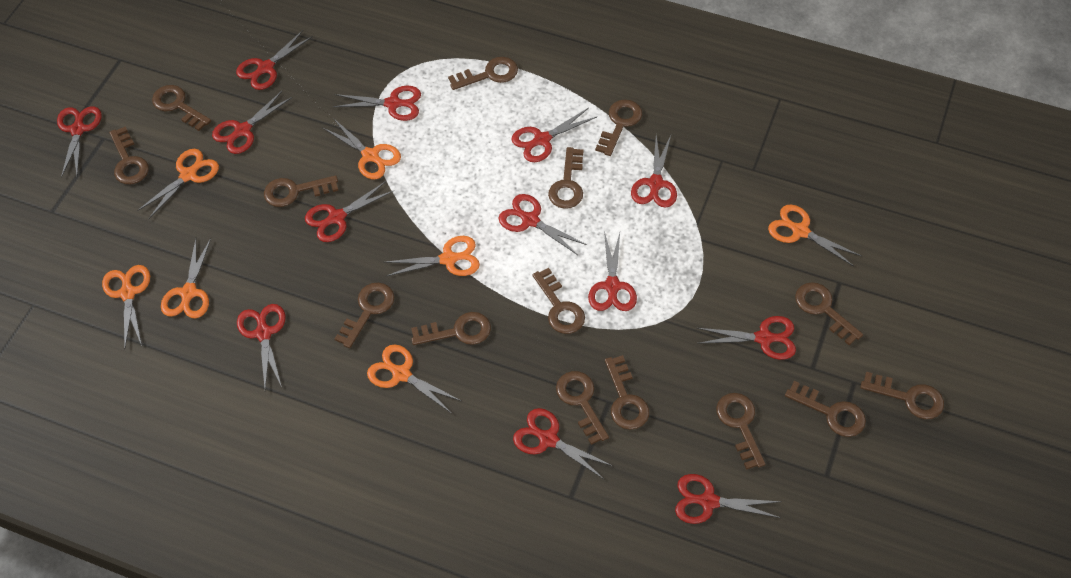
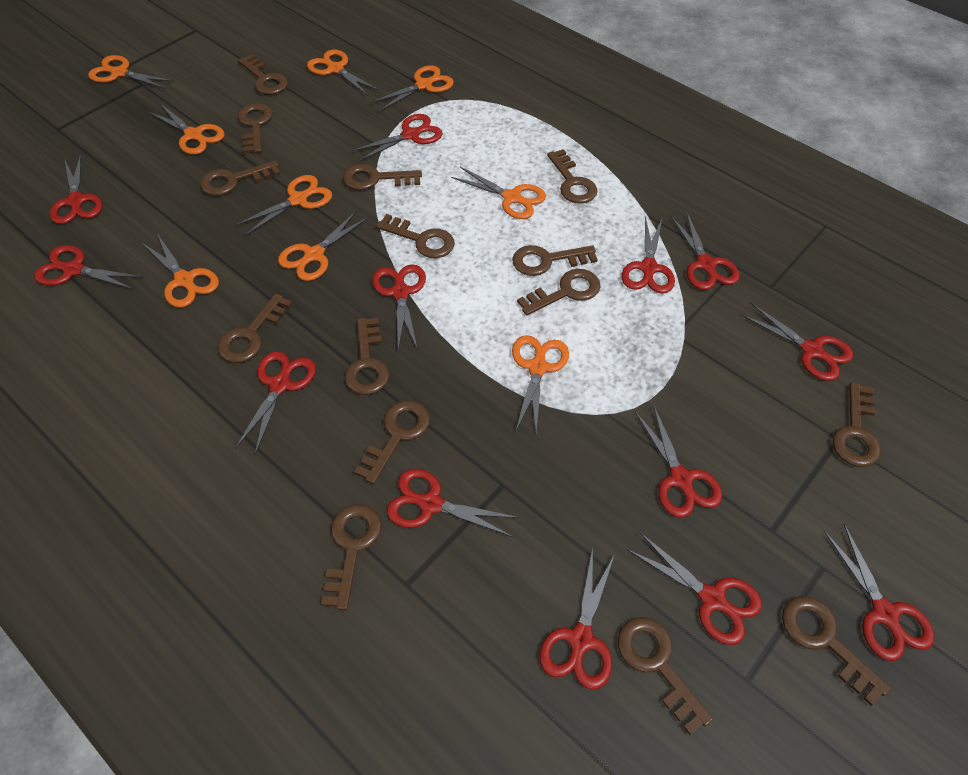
orange scissors: [102,265,150,347] [137,149,219,219] [161,238,211,319] [323,118,401,179] [367,345,461,413] [384,236,480,276] [768,205,861,266] = 7 -> [88,55,174,89] [142,235,219,308] [148,104,225,155] [235,175,332,236] [278,210,369,281] [307,49,380,96] [370,65,454,112] [451,167,546,219] [512,335,569,432] = 9

